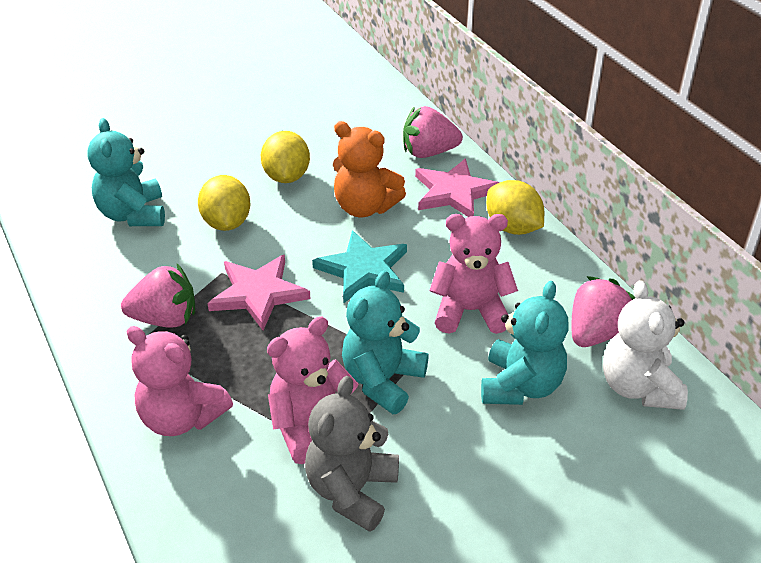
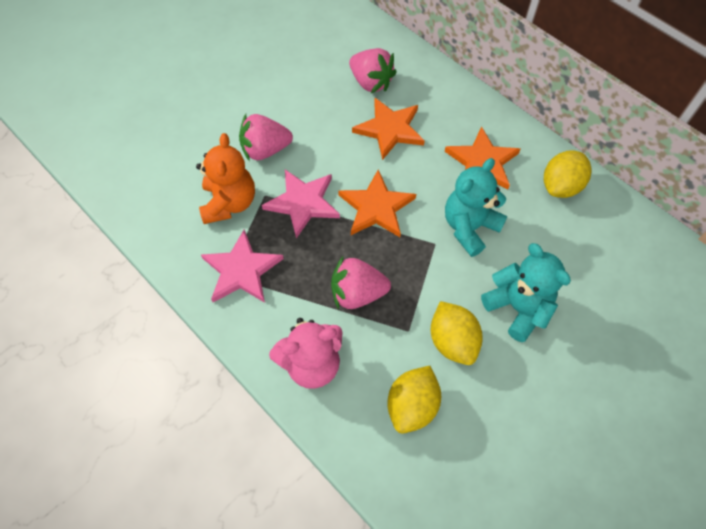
grey teddy bear: [305,376,399,532] = 1 -> none = 0
orange star: none = 0 -> [338,170,416,237] [352,98,425,160] [444,126,520,190] = 3
pink teddy bear: [126,326,233,436] [267,317,358,464] [429,214,518,334] = 3 -> [269,318,343,389] = 1
turquoise star: [312,230,407,303] = 1 -> none = 0
turquoise teddy bear: [87,118,165,226] [342,271,429,414] [481,281,569,405] = 3 -> [445,158,508,257] [481,243,571,342] = 2
white teddy bear: [603,280,688,410] = 1 -> none = 0

